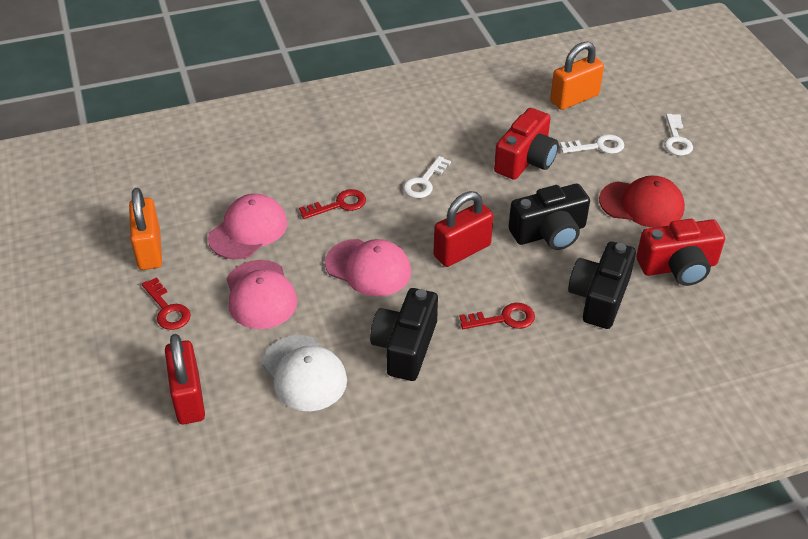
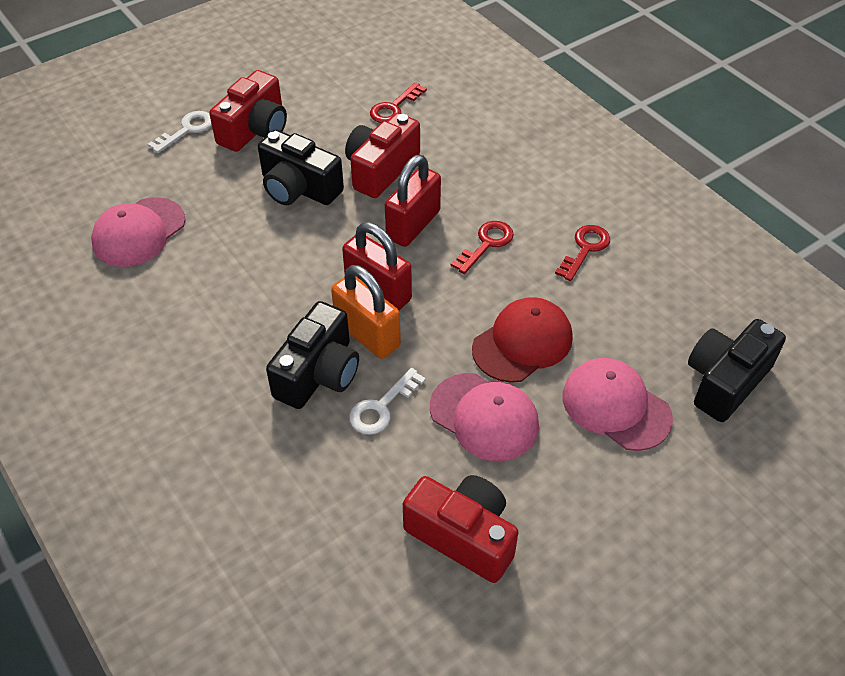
orange padlock: [129,187,162,270] [550,41,604,110] = 2 -> [331,265,401,359] = 1
red camera: [494,108,558,180] [636,219,725,286] = 2 -> [209,70,287,152] [345,113,420,198] [403,475,519,583] = 3
white cap: [262,335,347,411] = 1 -> none = 0
white key: [403,156,451,198] [560,134,624,154] [664,114,693,156] = 3 -> [148,111,212,153] [349,368,426,435] = 2

